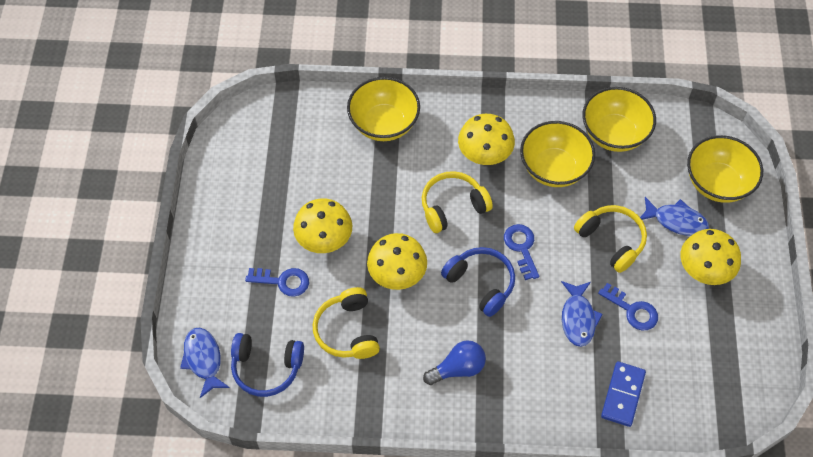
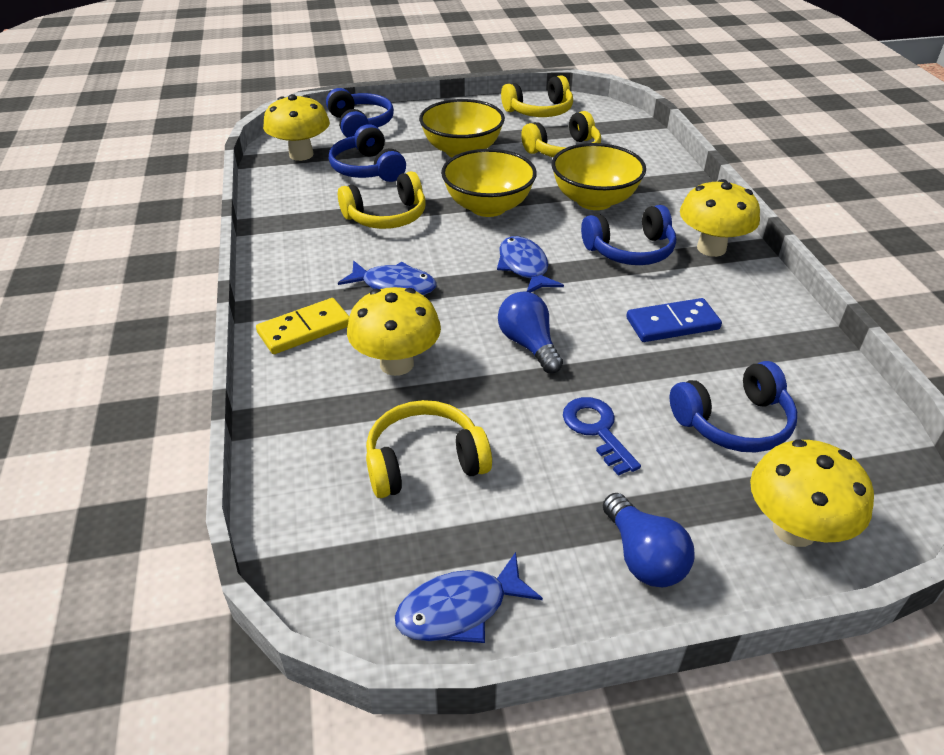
blue headphones: [231,333,304,397] [441,247,515,317] = 2 -> [326,88,394,138] [329,124,406,182] [581,205,676,265] [670,361,797,453] = 4
blue key: [245,268,309,297] [504,224,539,280] [598,283,658,331] = 3 -> [563,397,641,476] = 1
blue light bulb: [423,340,486,385] = 1 -> [498,291,563,373] [603,493,695,587] = 2
yellow bowl: [347,77,420,141] [520,121,595,187] [582,87,656,152] [687,135,763,203] = 4 -> [419,99,505,157] [441,149,537,217] [552,143,646,210] = 3
yellow domino: none = 0 -> [256,298,349,354] = 1
yellow headphones: [313,287,380,359] [422,171,493,233] [574,205,647,273] = 3 -> [338,171,425,229] [366,400,492,498] [501,75,573,117] [521,111,601,157] = 4

